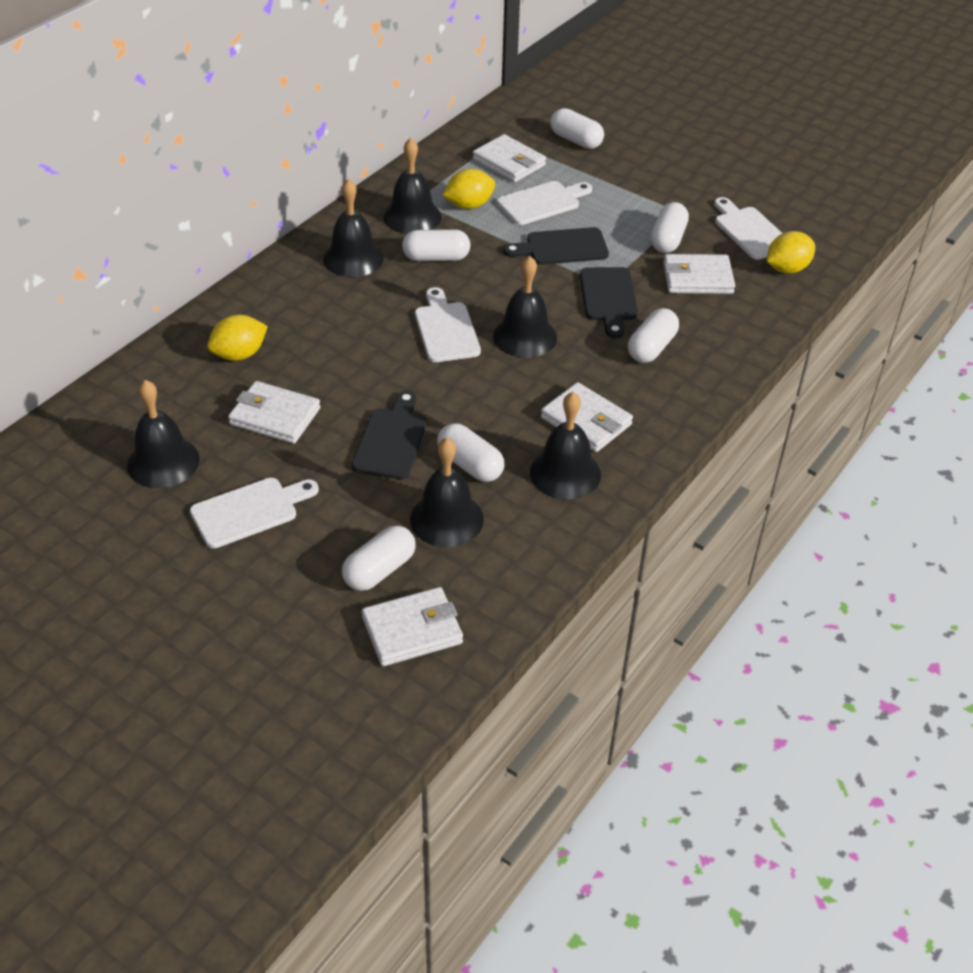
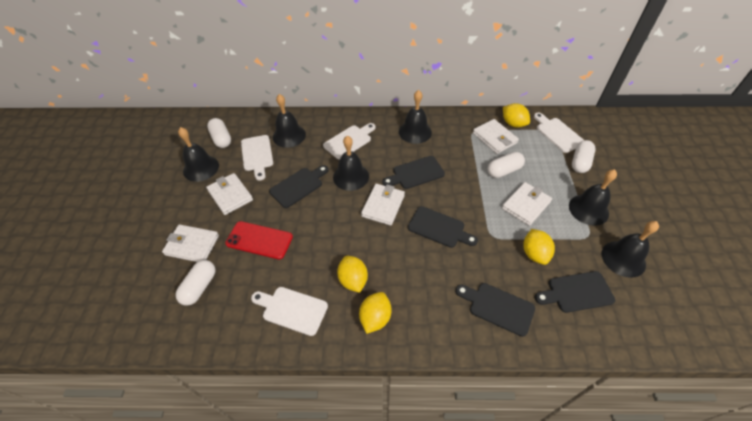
black cutting board: [352,391,427,479] [504,227,609,265] [580,267,638,338] = 3 -> [269,165,329,208] [382,156,445,189] [408,206,478,248] [455,283,535,337] [535,271,615,313] = 5
red phone: none = 0 -> [225,221,293,259] = 1
white capsule: [342,525,415,591] [402,229,470,261] [437,423,504,482] [550,108,604,149] [628,308,679,363] [651,202,689,253] = 6 -> [175,260,216,306] [207,118,231,148] [487,152,525,178] [572,140,596,173] = 4
yellow lemon: [207,315,268,361] [443,168,495,209] [767,231,815,274] = 3 -> [337,256,368,293] [359,292,391,334] [503,103,530,128] [523,229,555,265] = 4

